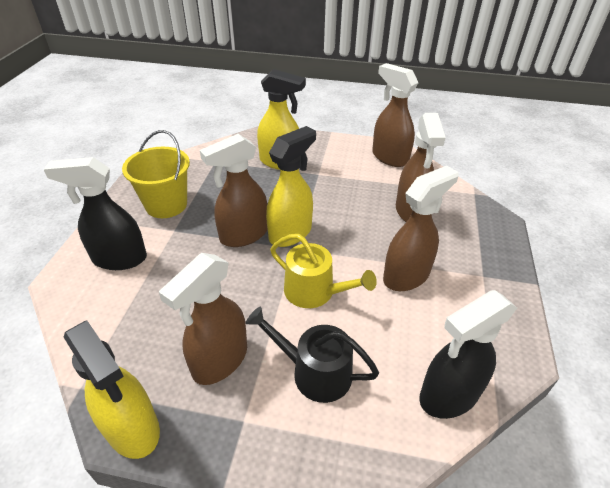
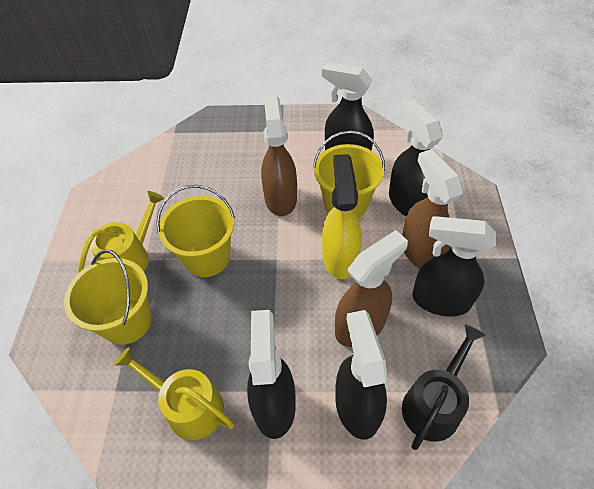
black spray bottle: [44,157,147,270] [419,290,517,419] = 2 -> [247,310,296,439] [322,62,374,151] [335,310,388,440] [389,99,443,217] [412,216,496,316] = 5
brown spray bottle: [159,253,247,385] [200,134,267,247] [372,63,418,167] [383,166,459,291] [396,113,446,222] = 5 -> [261,96,297,216] [335,230,408,347] [402,149,463,269] = 3
yellow bucket: [122,130,190,218] = 1 -> [64,249,152,345] [156,185,235,277] [313,131,385,219] = 3
yellow spray bottle: [64,320,160,459] [257,69,306,170] [266,126,316,247] = 3 -> [322,154,362,279] = 1
yellow watering can: [270,234,377,308] = 1 -> [78,191,164,273] [114,347,234,440] = 2

